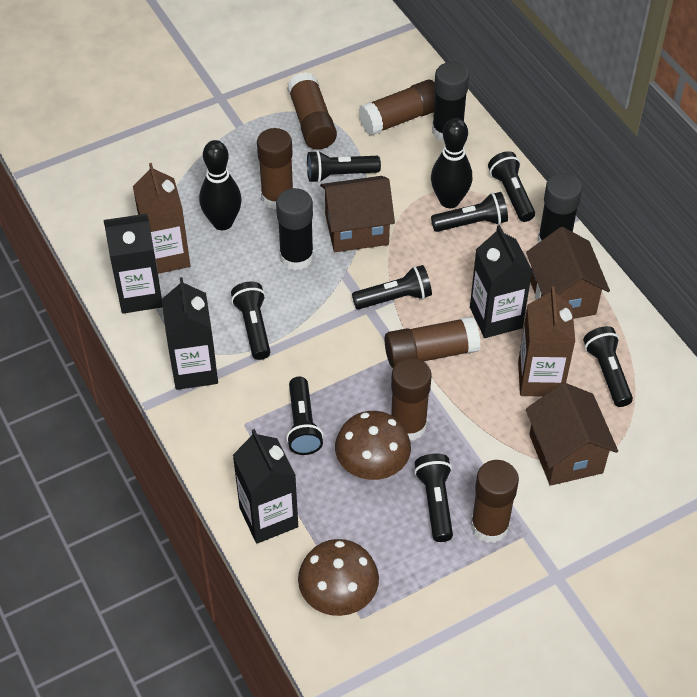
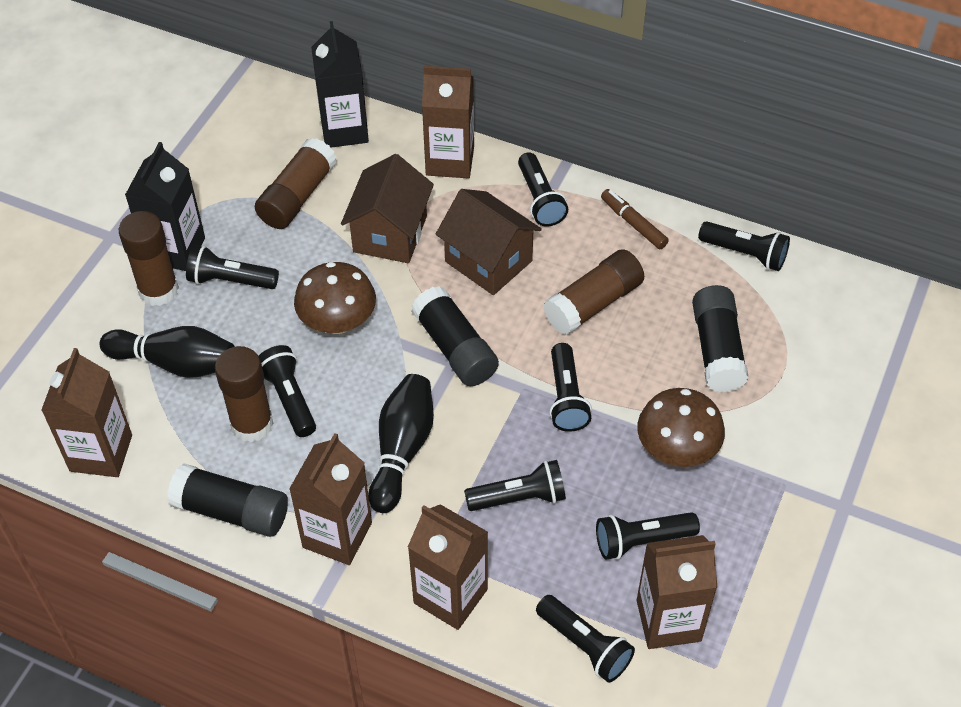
black carton: [104,214,163,314] [162,277,218,390] [233,429,298,544] [470,225,532,338] = 4 -> [125,142,205,271] [311,21,369,148] = 2
brown carton: [133,163,190,274] [518,287,575,397] = 2 -> [41,348,132,477] [289,433,372,565] [408,504,488,630] [422,66,474,179] [637,535,717,649] = 5
brown glue stick: [257,128,293,210] [287,72,337,149] [359,80,435,136] [385,316,481,368] [391,358,432,440] [471,460,519,543] = 6 -> [119,211,179,306] [215,346,273,442] [255,138,337,229] [544,249,644,335] = 4
brown house: [320,176,395,252] [526,227,610,319] [526,383,618,486] = 3 -> [341,154,434,263] [436,189,542,295] = 2
brown marker: none = 0 -> [601,189,669,249] = 1

